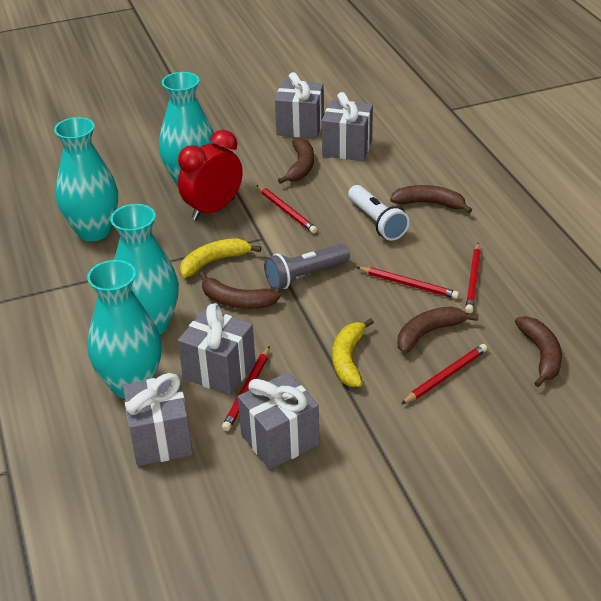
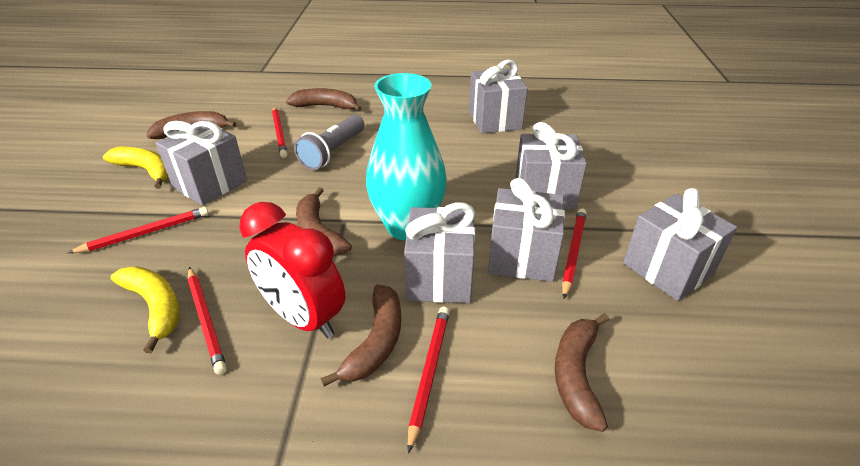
grey gift: [123,373,193,466] [178,303,255,395] [238,372,320,470] [275,72,324,139] [322,92,373,161] = 5 -> [156,121,247,206] [404,202,475,303] [469,60,528,134] [488,178,565,282] [515,122,587,209] [623,188,737,301] = 6
turquoise vase: [54,117,118,241] [87,260,162,399] [110,204,179,335] [159,72,215,187] = 4 -> [366,73,447,241] = 1
white flashlight: [348,185,410,241] = 1 -> none = 0

